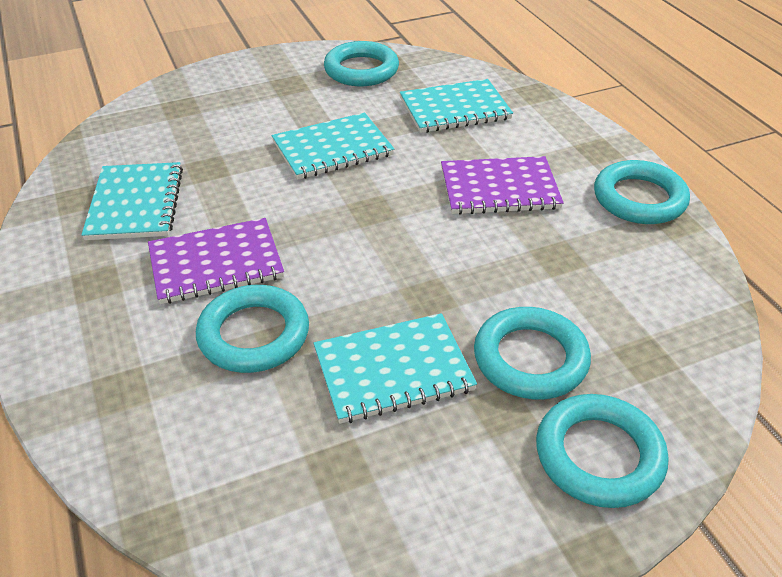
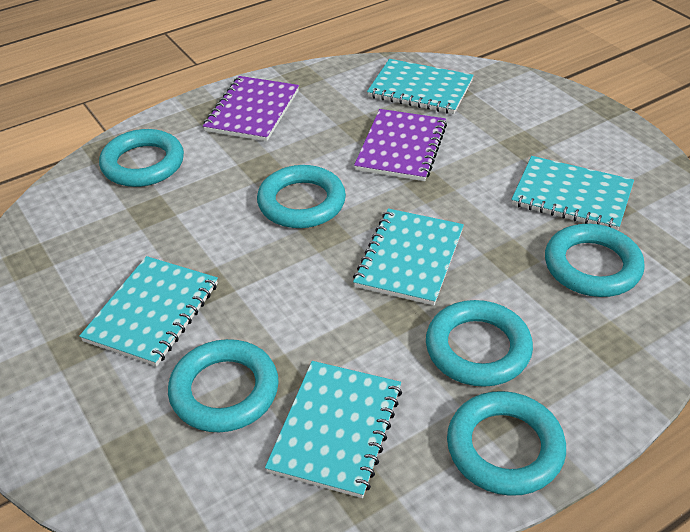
turquoise notebook: [81,162,183,240] [272,112,394,180] [313,313,477,424] [400,79,513,133] = 4 -> [79,256,218,367] [265,361,402,498] [353,208,464,305] [367,59,474,114] [511,156,634,230] = 5
turquoise ring: [196,285,309,373] [324,41,399,86] [474,307,591,399] [536,394,669,508] [594,160,690,224] = 5 -> [99,129,184,187] [168,339,279,432] [257,165,346,228] [426,300,533,387] [447,391,566,496] [545,224,645,297] = 6

